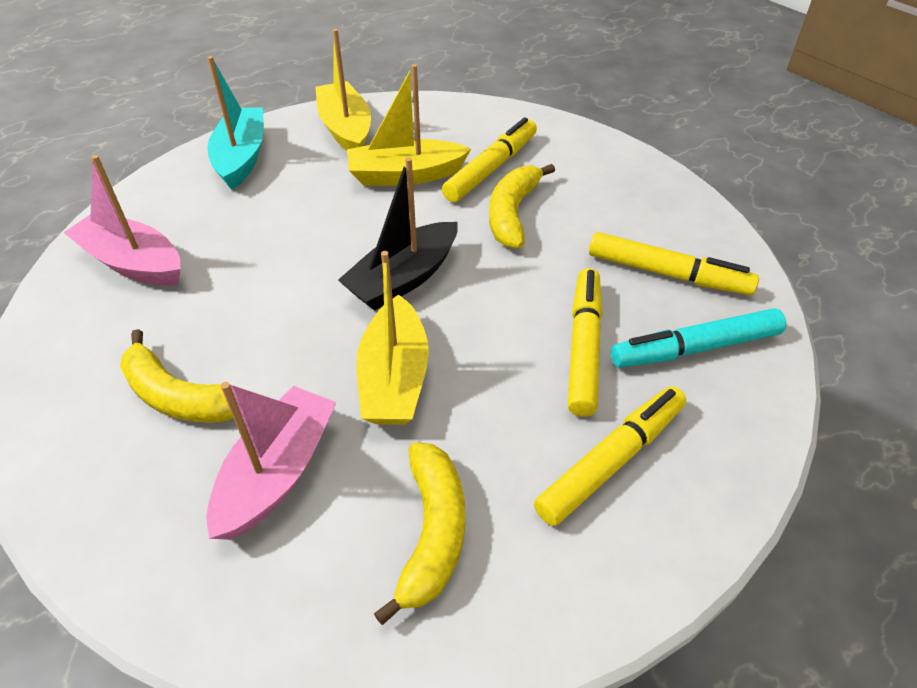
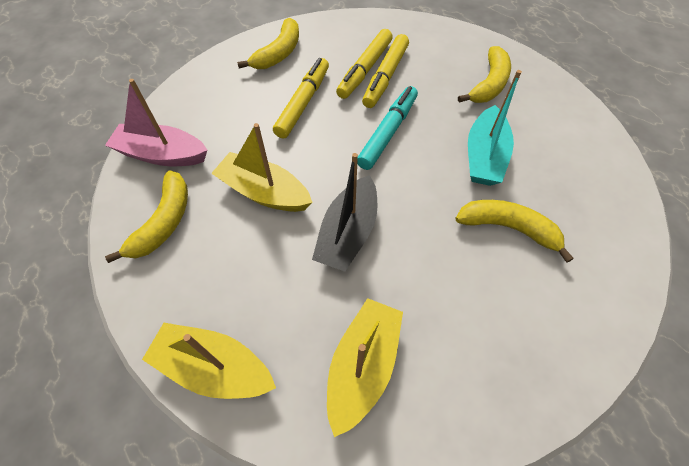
pink boat: [64,155,181,286] [206,382,337,540] = 2 -> [105,79,207,166] = 1
yellow banana: [120,329,238,423] [374,442,465,625] [489,164,555,248] = 3 -> [105,171,188,263] [237,18,299,69] [455,200,574,263] [458,46,511,103] = 4
yellow marker: [442,117,537,202] [534,386,686,526] [568,268,603,417] [589,232,759,295] = 4 -> [273,58,329,139] [336,29,393,99] [362,34,409,108] = 3

